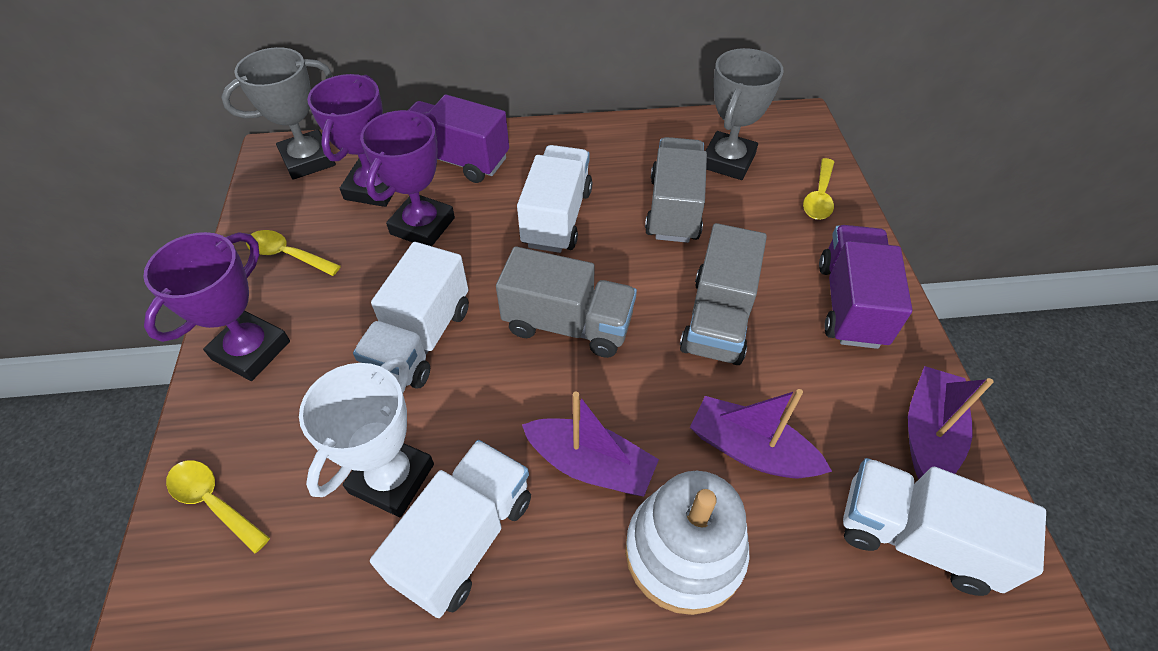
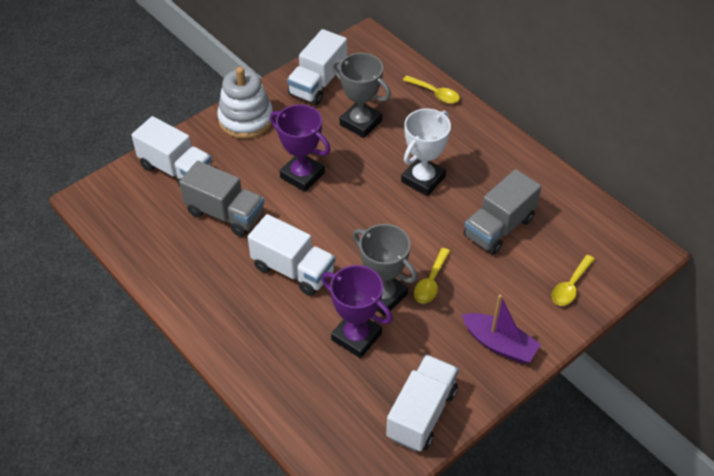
grey truck: [496,246,637,358] [645,137,707,243] [680,223,767,365] = 3 -> [179,161,264,237] [464,169,541,255] = 2
purple boat: [522,391,659,496] [690,389,832,479] [908,366,994,479] = 3 -> [462,295,541,364] = 1
purple trophy: [143,232,290,381] [307,74,393,207] [360,110,455,246] = 3 -> [270,104,331,192] [322,265,393,358] = 2
purple truck: [408,95,509,183] [819,225,913,349] = 2 -> none = 0

